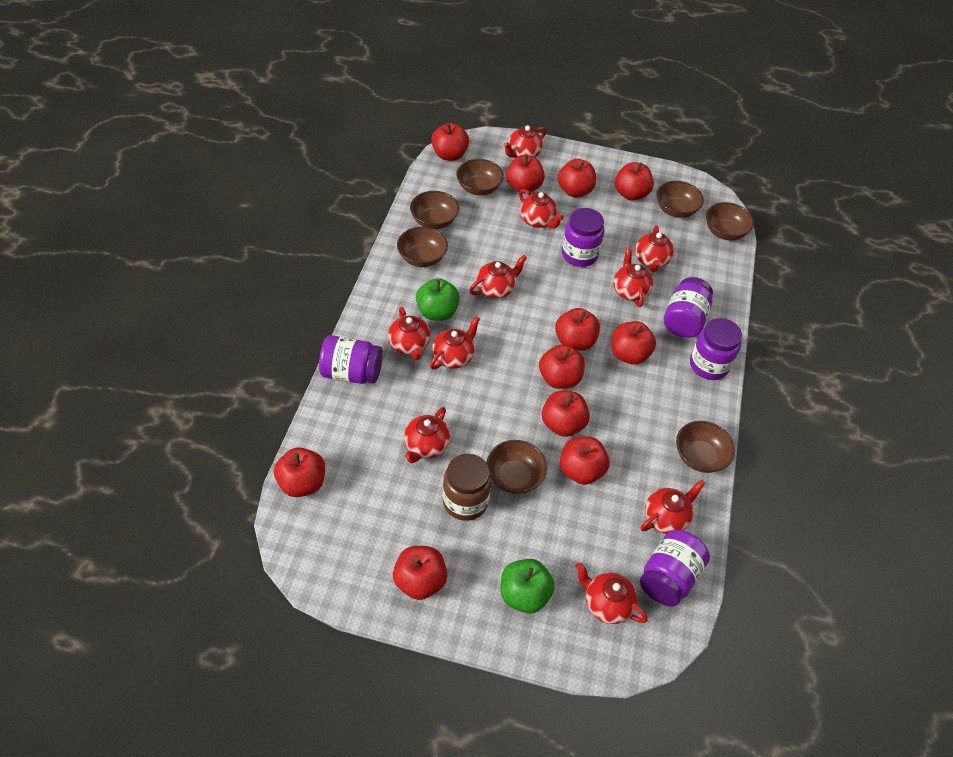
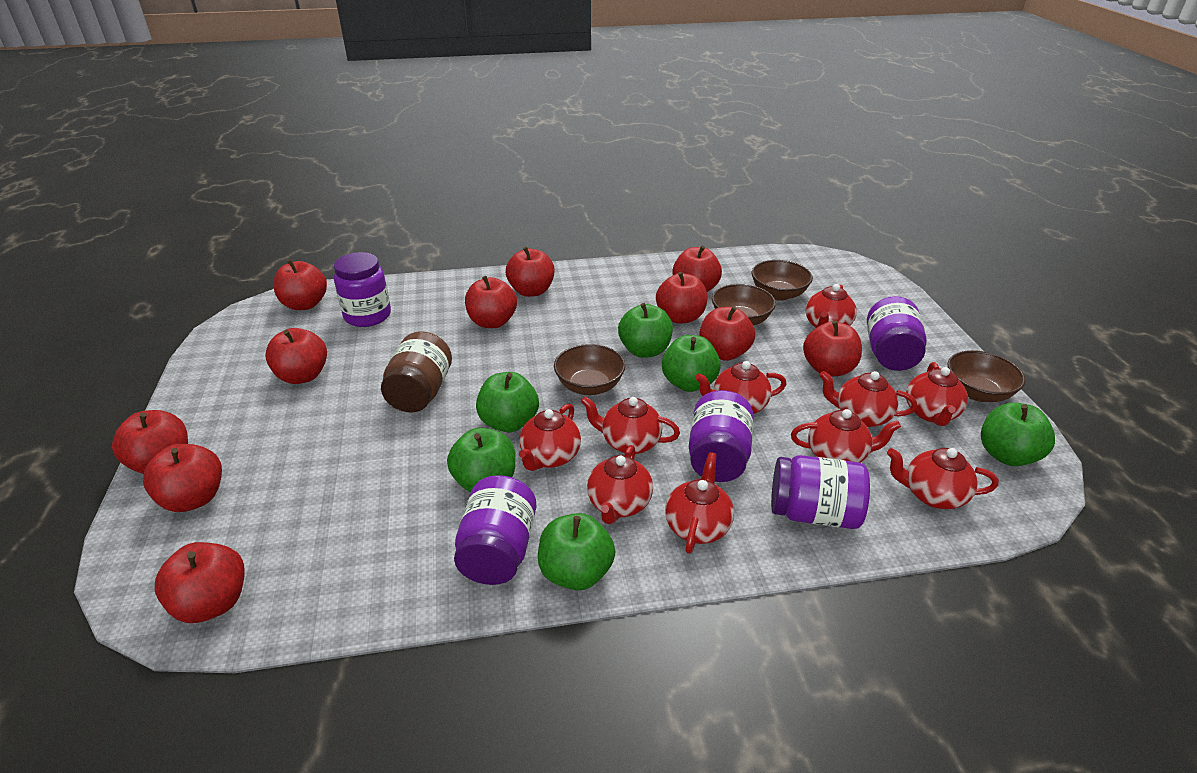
brown bowl: [397,227,448,267] [410,191,459,229] [456,159,504,195] [487,440,547,494] [656,181,704,218] [676,421,735,473] [706,202,754,241] = 7 -> [554,344,625,395] [712,284,776,325] [752,260,813,301] [947,350,1026,402] = 4
green apple: [416,278,460,321] [501,559,555,613] = 2 -> [447,428,516,492] [476,372,539,432] [538,513,615,590] [618,303,673,358] [662,335,721,392] [981,402,1055,466] = 6

